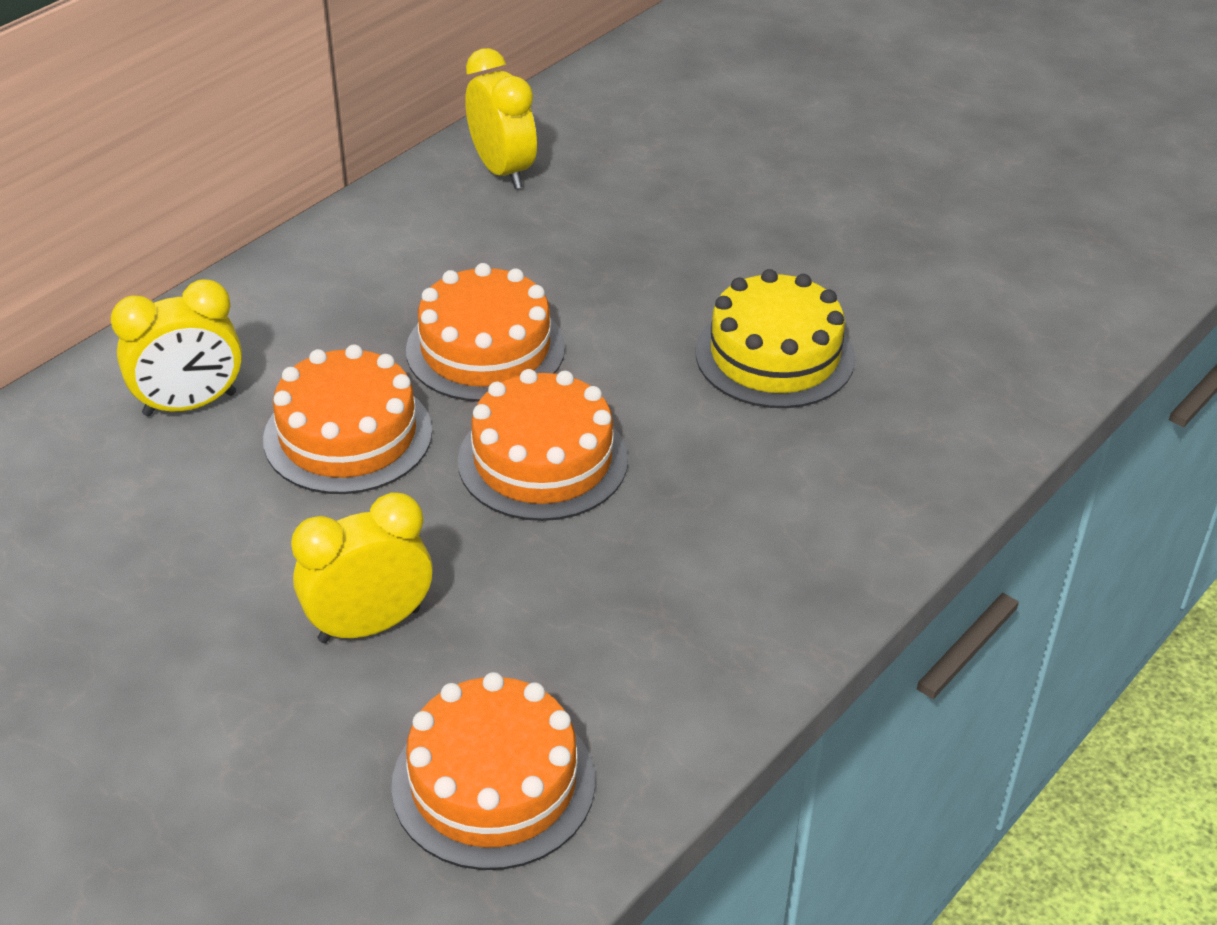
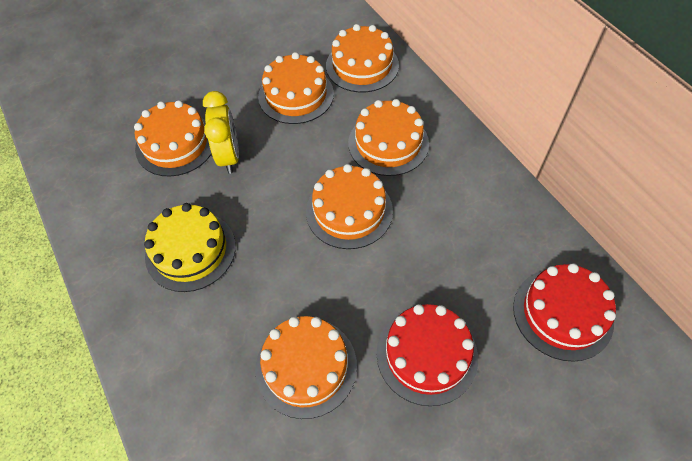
orange cake: [263,344,432,494] [391,672,595,870] [406,263,565,402] [458,369,628,521] = 4 -> [134,100,212,177] [255,316,357,419] [258,52,334,124] [306,164,393,249] [326,24,399,92] [348,99,429,176] = 6
red cake: none = 0 -> [377,304,478,406] [513,263,616,362] = 2
yellow clock: [111,279,242,417] [291,492,432,643] [465,48,537,189] = 3 -> [203,91,239,174] = 1

